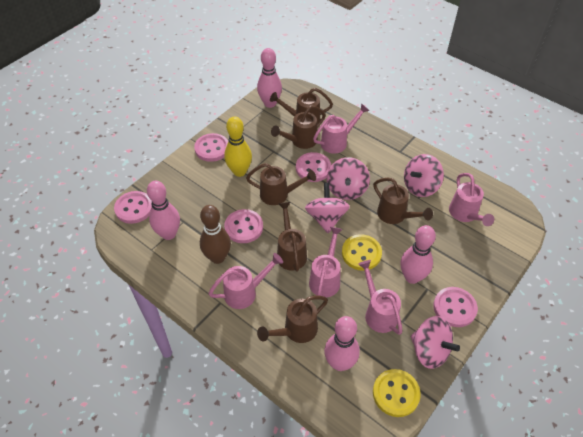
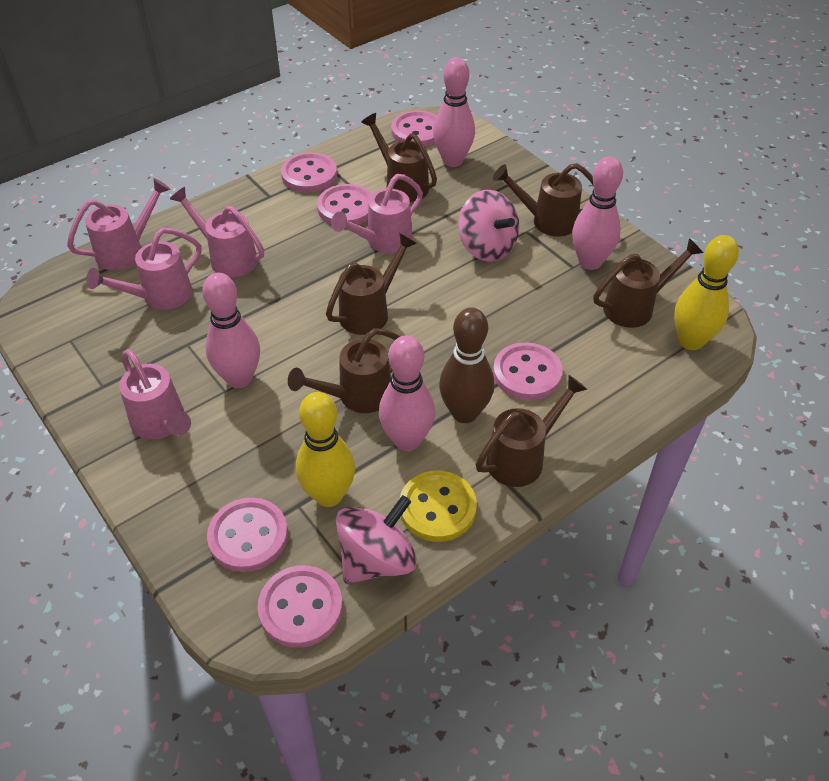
pink button: [114,191,152,224] [194,133,228,162] [224,209,263,243] [296,152,331,182] [433,287,478,327] = 5 -> [207,498,288,572] [257,565,343,648] [281,152,337,193] [317,184,372,225] [391,110,437,147] [493,342,563,400] = 6
pink spinning top: [305,183,350,233] [327,157,370,200] [404,154,444,197] [411,316,460,369] = 4 -> [336,495,417,584] [458,190,519,262] = 2
yellow bowling pin: [224,117,252,177] = 1 -> [296,392,355,507] [674,235,739,350] = 2
yellow button: [342,234,382,271] [373,369,421,417] = 2 -> [399,471,477,542] = 1

